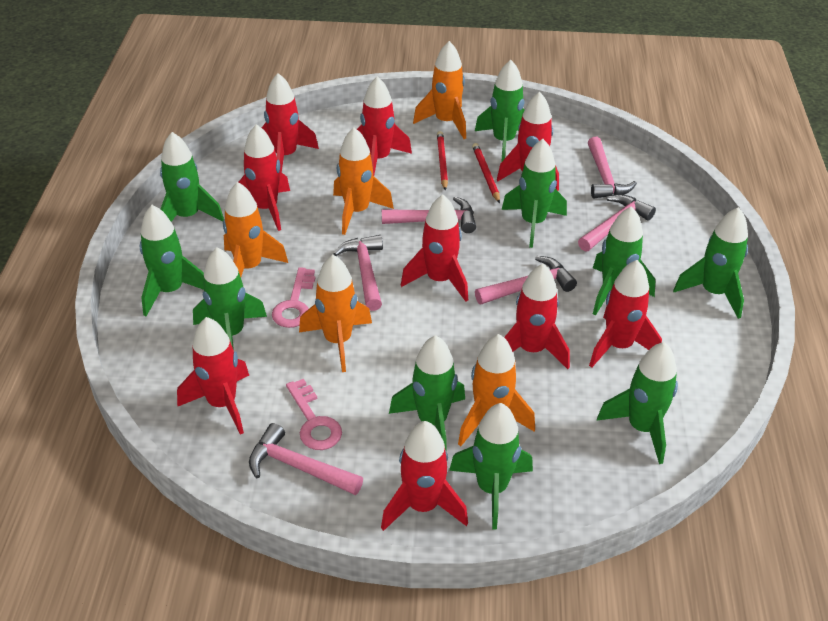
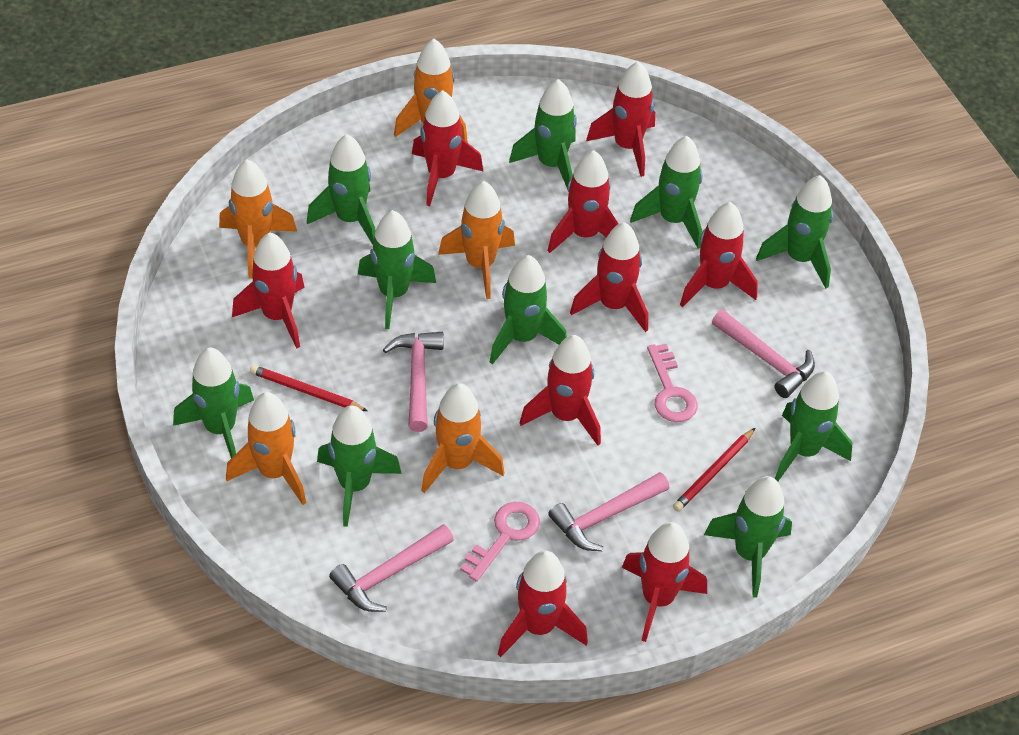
pink hammer: [249,423,363,495] [333,235,383,311] [382,197,476,233] [475,256,577,305] [578,195,656,252] [588,137,637,199] = 6 -> [329,524,454,612] [383,332,444,432] [548,472,669,551] [712,310,815,398] = 4

